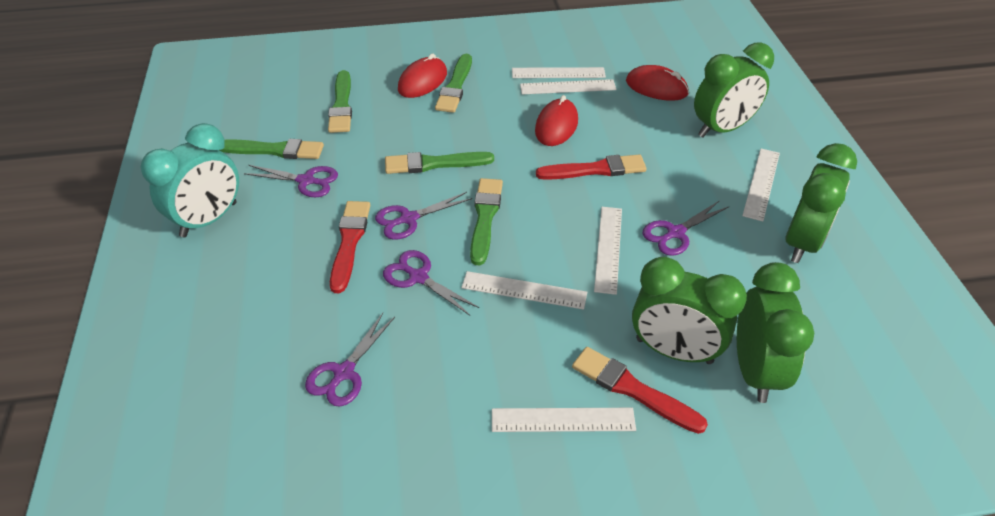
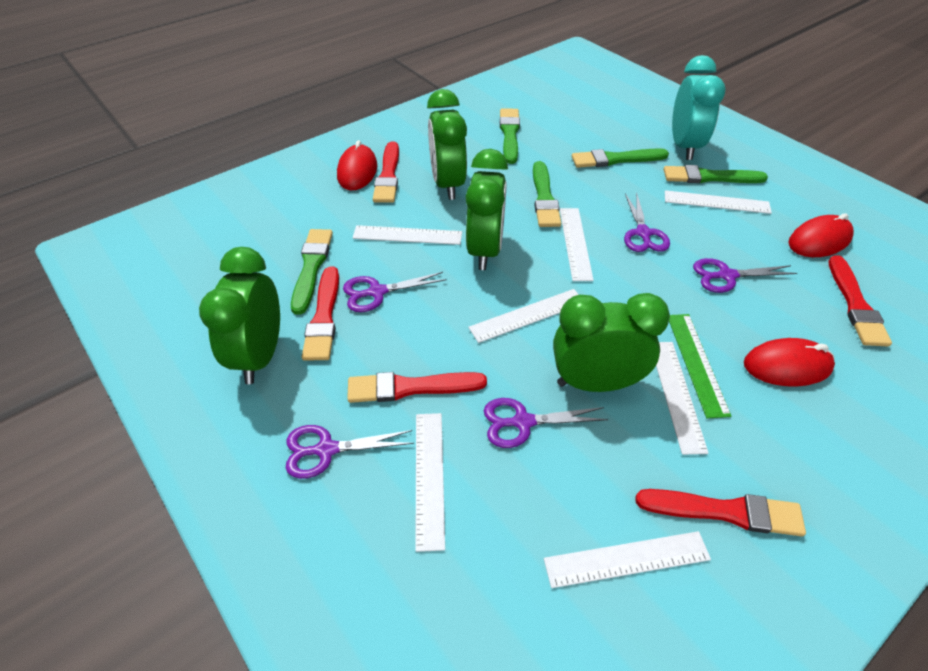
green ruler: none = 0 -> [669,314,731,419] = 1
red brush: [330,201,371,293] [536,154,647,180] [572,347,708,434] = 3 -> [302,266,339,361] [347,372,487,403] [373,141,399,203] [635,489,806,536] [828,255,892,346] = 5
white ruler: [461,271,587,310] [492,408,636,432] [512,67,606,78] [520,79,616,94] [594,207,622,295] [742,148,780,222] = 6 -> [353,225,462,245] [415,413,445,552] [468,289,579,343] [544,531,711,588] [560,208,594,281] [656,342,708,455] [665,190,772,214] = 7

